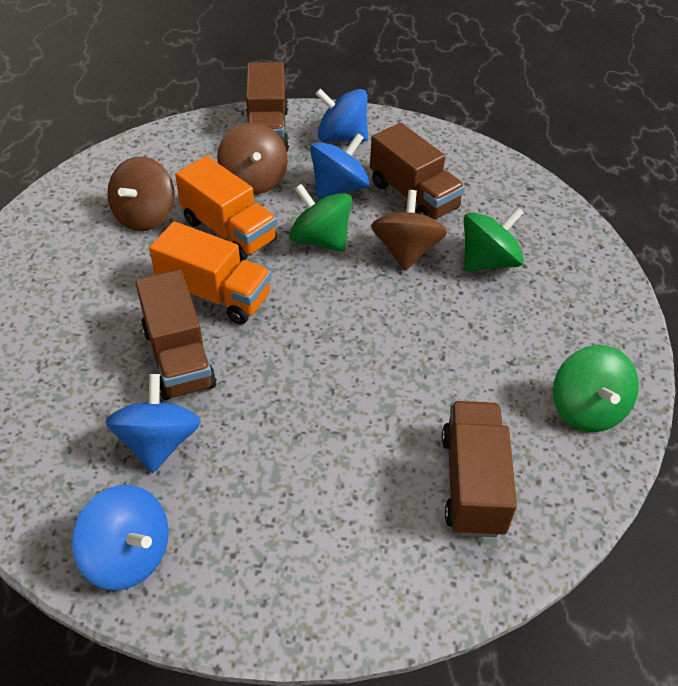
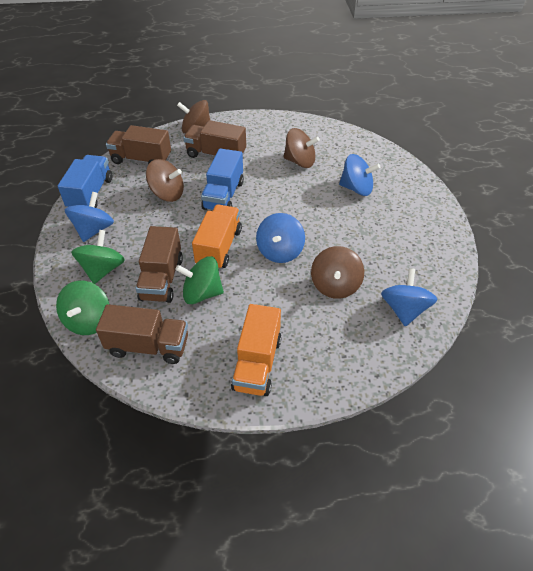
blue truck: none = 0 -> [58,155,112,208] [201,148,244,210] = 2
brown spinning top: [107,156,175,231] [217,123,288,194] [371,190,447,271] = 3 -> [146,159,184,202] [177,100,210,134] [283,128,320,168] [311,246,364,299] = 4

